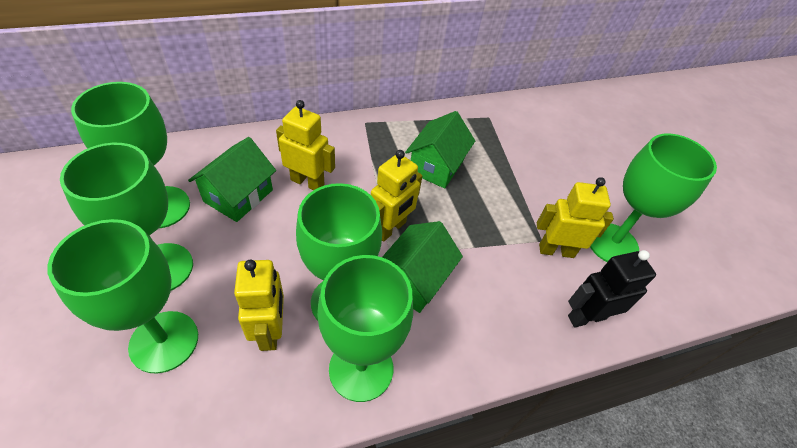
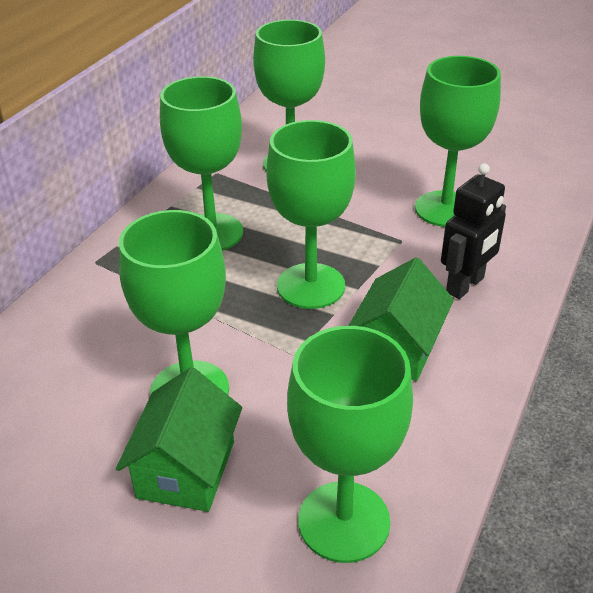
green house: [188,137,276,222] [382,221,463,313] [405,111,475,188] = 3 -> [116,367,242,512] [348,258,454,381] = 2
yellow robot: [234,259,284,351] [276,100,335,190] [371,150,422,242] [537,177,614,258] = 4 -> none = 0

